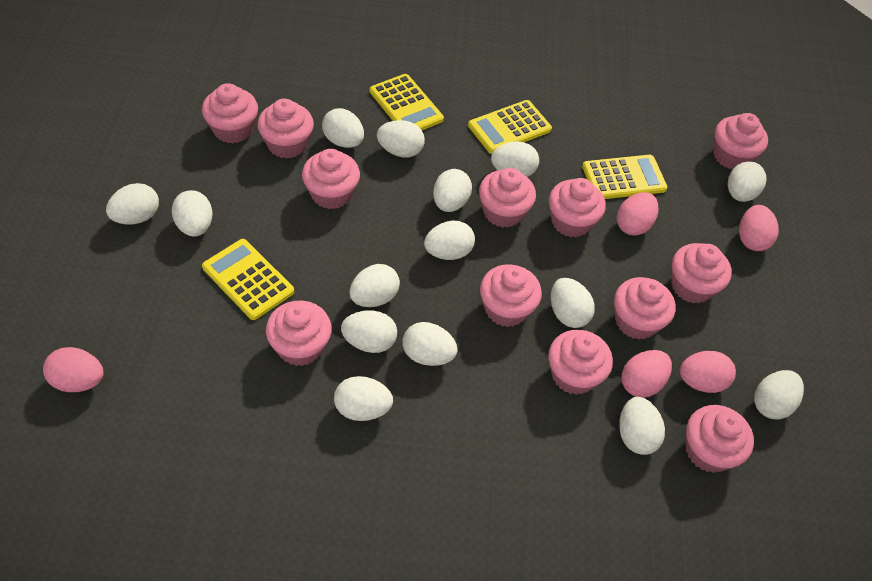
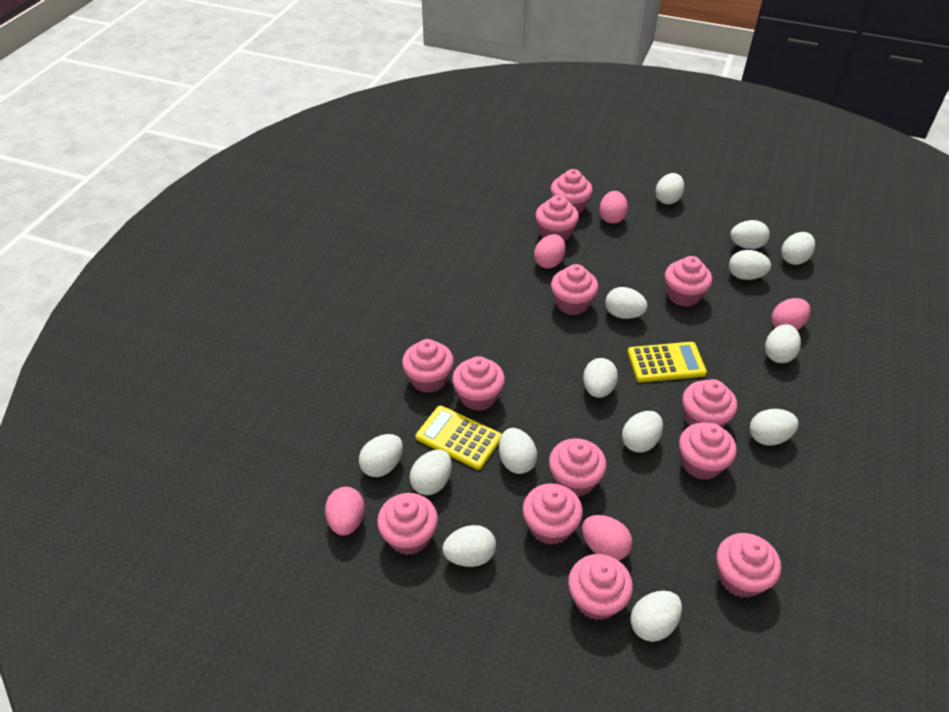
pink cupcake: [202,83,258,143] [257,99,314,159] [266,301,332,366] [302,149,360,209] [479,168,536,228] [480,265,542,327] [548,330,613,395] [549,178,606,237] [614,277,676,340] [672,243,732,304] [686,405,754,473] [714,113,768,169] = 12 -> [377,493,438,555] [402,339,454,393] [452,356,505,411] [523,483,583,545] [536,195,579,241] [549,438,607,497] [551,169,593,214] [551,264,598,315] [568,554,633,620] [665,256,712,307] [679,423,737,480] [682,379,737,428] [716,533,781,598] = 13
white egg: [106,183,159,225] [172,190,213,237] [322,108,364,148] [334,376,393,421] [341,311,397,353] [349,264,400,307] [377,120,425,158] [402,322,458,366] [424,220,475,260] [433,169,472,212] [491,141,539,177] [551,278,595,328] [619,397,665,455] [728,161,766,202] [754,370,804,419] = 15 -> [359,434,403,477] [409,450,452,495] [443,525,496,567] [499,428,537,474] [583,358,618,398] [605,287,648,319] [622,411,663,453] [631,591,682,642] [655,173,684,204] [729,250,771,280] [730,220,770,249] [750,409,799,446] [765,324,801,363] [781,232,815,265] = 14
yellow calculator: [202,239,294,320] [370,74,444,130] [468,100,552,154] [582,155,668,199] = 4 -> [416,405,502,470] [627,342,707,382] = 2

